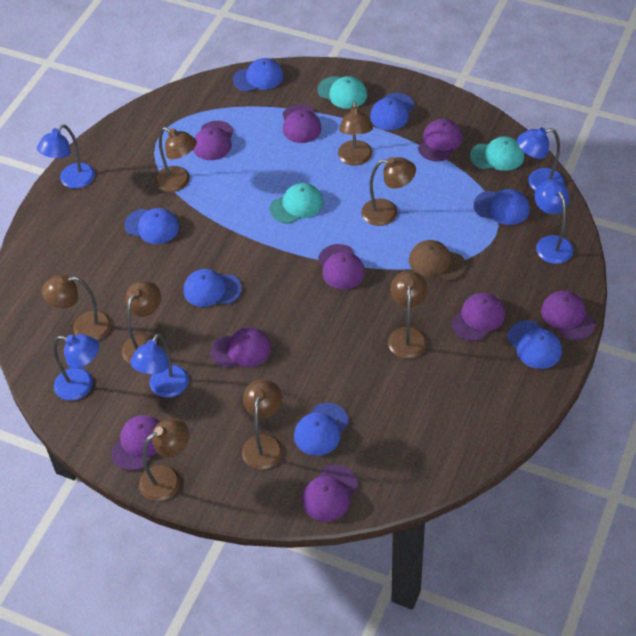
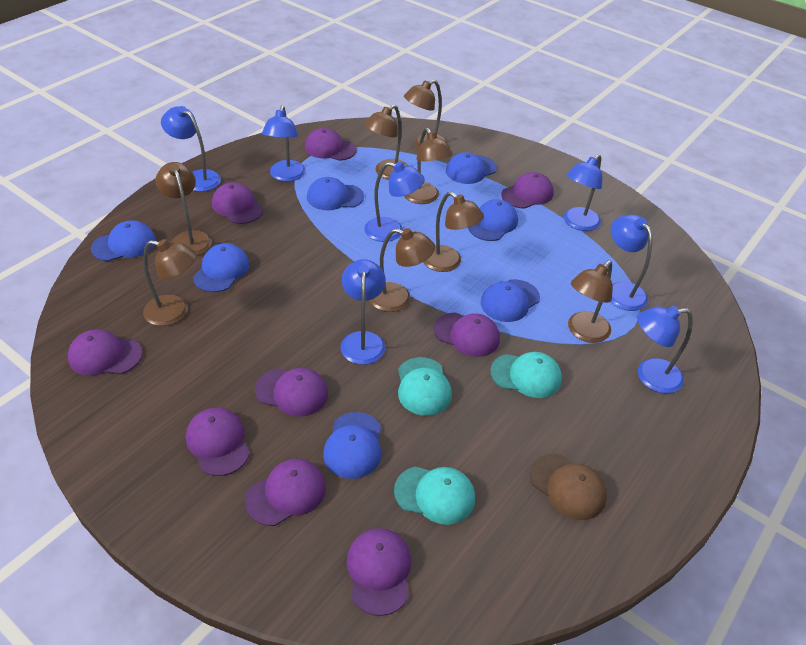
blue lamp: [37,125,95,189] [53,334,99,401] [130,333,189,398] [517,127,564,191] [535,180,574,264] = 5 -> [161,106,221,192] [262,106,306,182] [340,259,386,365] [364,162,425,242] [564,154,603,231] [611,215,652,311] [637,306,693,394] = 7

